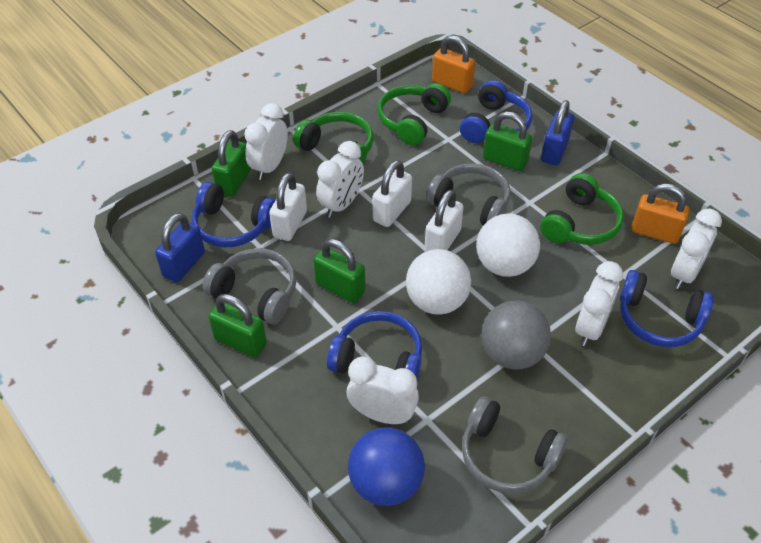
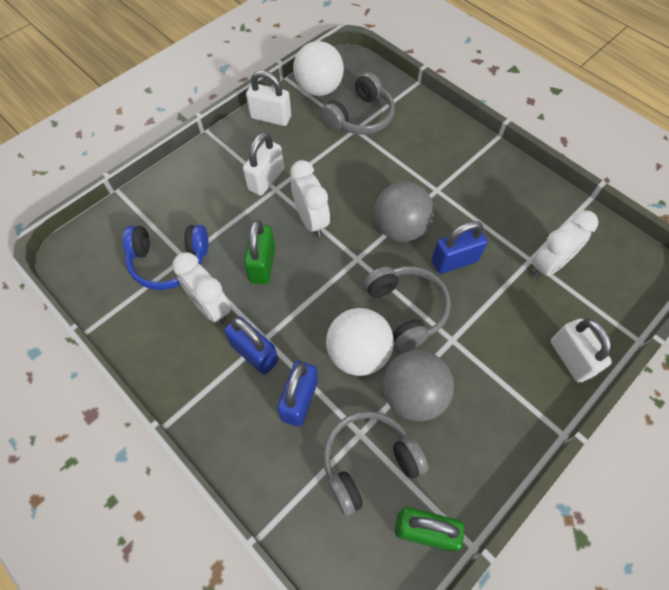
blue ball: [348,428,425,506] = 1 -> none = 0
blue headphones: [192,182,275,247] [327,311,422,381] [460,80,532,143] [620,270,714,347] = 4 -> [123,225,208,290] = 1
blue padlock: [155,213,205,282] [541,100,574,165] = 2 -> [224,316,278,375] [277,361,318,427] [432,221,488,274] = 3
green headphones: [293,112,374,164] [377,83,451,145] [540,173,624,245] = 3 -> none = 0
green padlock: [208,294,267,358] [212,130,251,197] [314,239,365,303] [483,111,532,171] = 4 -> [244,220,275,284] [395,507,465,551] = 2
grey ball: [481,301,551,370] = 1 -> [374,182,434,242] [383,350,454,422] = 2
orange padlock: [432,35,476,93] [631,183,690,244] = 2 -> none = 0
white clock: [244,103,288,180] [316,141,364,218] [347,357,419,424] [575,261,623,346] [671,208,722,289] = 5 -> [173,252,231,324] [290,160,330,237] [532,210,599,278] = 3

